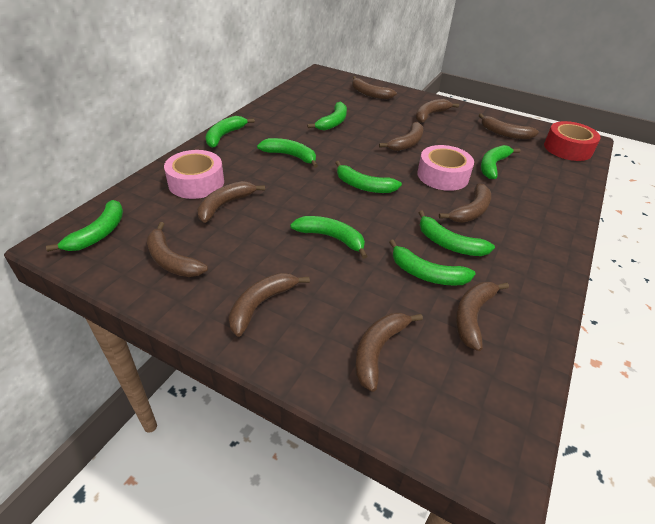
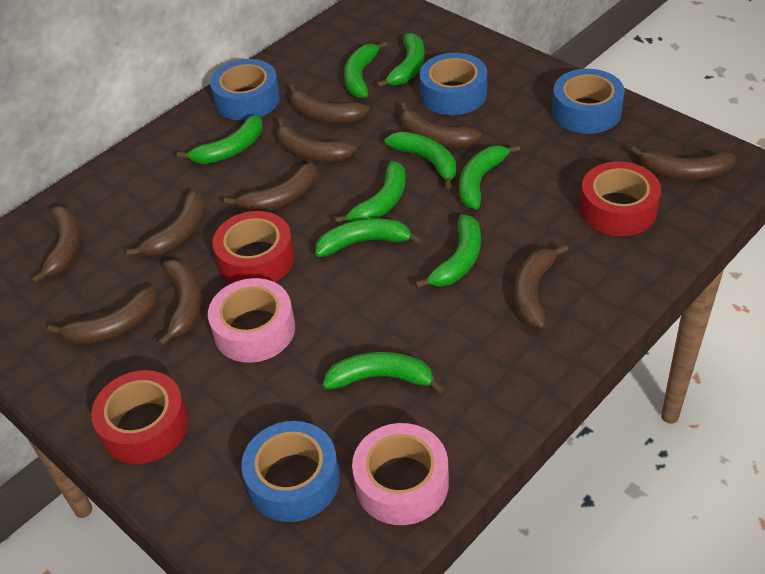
blue tape: none = 0 -> [210,59,280,120] [241,421,340,522] [420,53,487,115] [552,69,625,134] = 4
red tape: [544,121,601,161] = 1 -> [91,370,189,464] [212,211,295,284] [580,162,661,236] = 3

